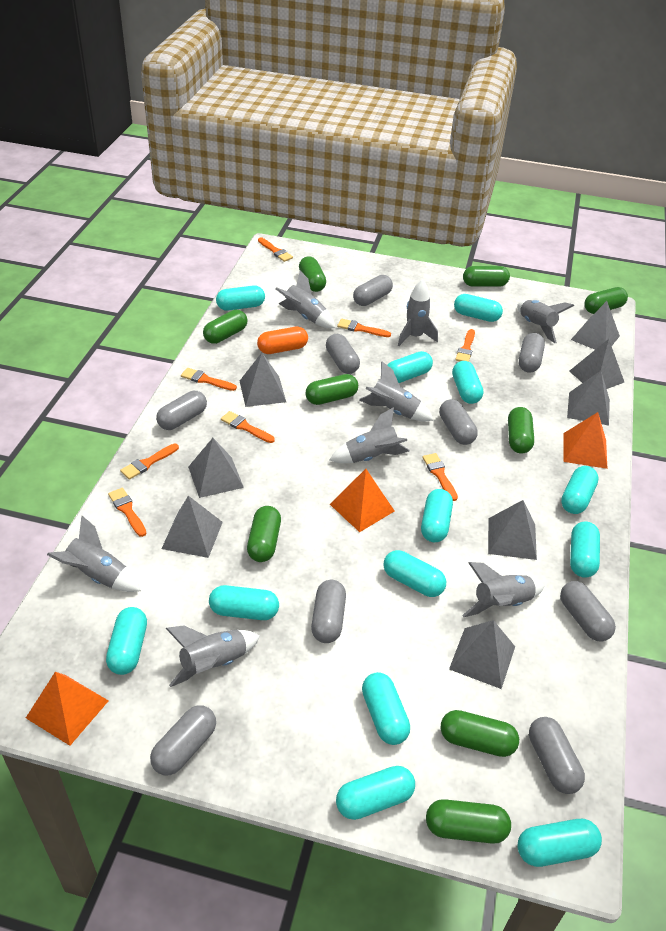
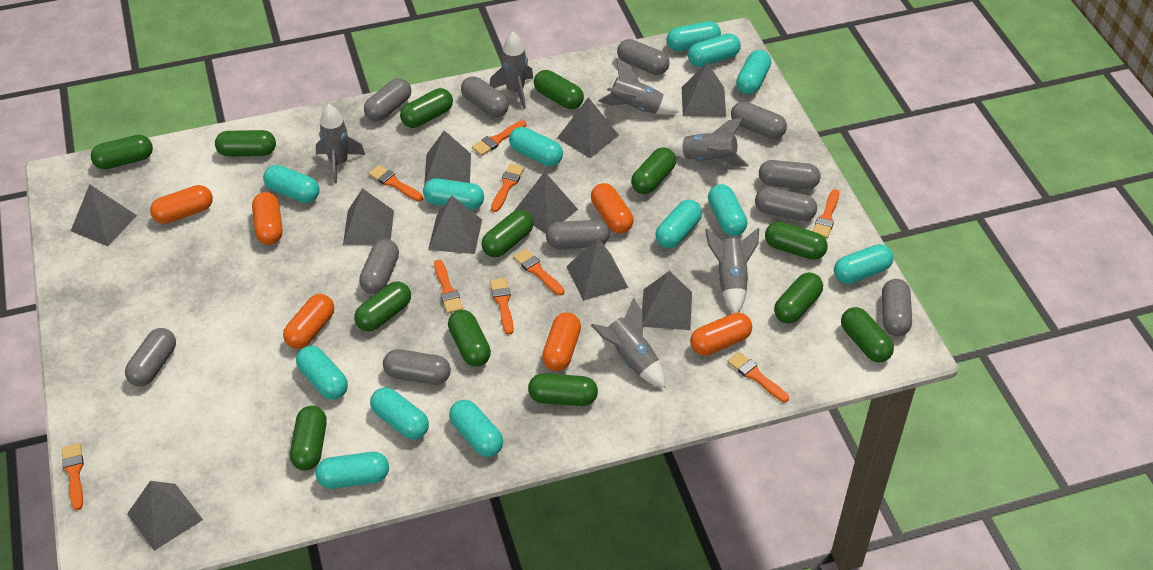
green capsule: [203,310,247,344] [247,506,281,562] [299,256,326,292] [305,374,358,405] [426,799,511,844] [441,710,519,757] [463,266,510,287] [508,407,534,453] [584,287,628,314] = 9 -> [91,135,153,169] [215,130,276,157] [290,406,327,471] [354,281,411,332] [400,88,453,128] [448,310,491,367] [482,210,533,257] [528,373,598,406] [534,70,584,109] [631,147,676,194] [765,222,828,260] [774,272,823,324] [841,307,894,362] = 13
grey capsule: [150,705,216,775] [156,391,207,430] [311,580,346,643] [326,334,360,374] [353,275,393,306] [439,399,478,445] [519,333,545,373] [529,717,585,794] [560,581,616,641] = 9 -> [125,328,176,386] [359,239,399,294] [364,78,411,121] [383,349,451,385] [461,76,509,117] [546,220,609,249] [617,39,670,75] [731,101,787,139] [755,187,817,221] [759,160,821,190] [882,279,912,336] = 11
grey pyramid: [162,496,223,558] [188,438,244,498] [240,353,286,407] [449,620,515,689] [488,500,537,560] [567,371,610,426] [569,339,624,389] [571,301,620,350] = 8 -> [71,184,137,246] [127,481,203,551] [343,188,394,245] [424,130,471,185] [428,196,482,254] [514,172,578,234] [557,97,619,158] [566,238,628,301] [642,271,692,330] [682,62,726,117] = 10
grey rocket: [47,515,141,592] [166,625,260,687] [275,271,335,328] [330,407,410,463] [359,361,434,421] [398,279,438,346] [462,562,545,617] [517,300,574,343] = 8 -> [316,104,365,184] [490,32,533,109] [591,297,665,388] [598,58,679,115] [667,117,749,167] [705,228,759,313] = 6
orange brush: [108,488,146,537] [120,444,179,480] [181,368,237,391] [221,411,275,443] [258,237,293,262] [337,319,391,337] [422,453,458,501] [455,329,475,362] = 8 -> [62,443,84,510] [369,165,423,202] [434,260,463,313] [472,120,526,156] [490,278,514,335] [491,163,524,212] [513,249,564,295] [727,352,789,402] [813,189,839,238] = 9
orange capsule: [257,327,308,354] = 1 -> [150,185,213,224] [252,192,282,245] [283,294,334,349] [542,312,581,371] [591,183,633,233] [690,313,752,356] = 6
orange pyramid: [26,672,109,746] [330,469,394,532] [563,412,607,469] = 3 -> none = 0

